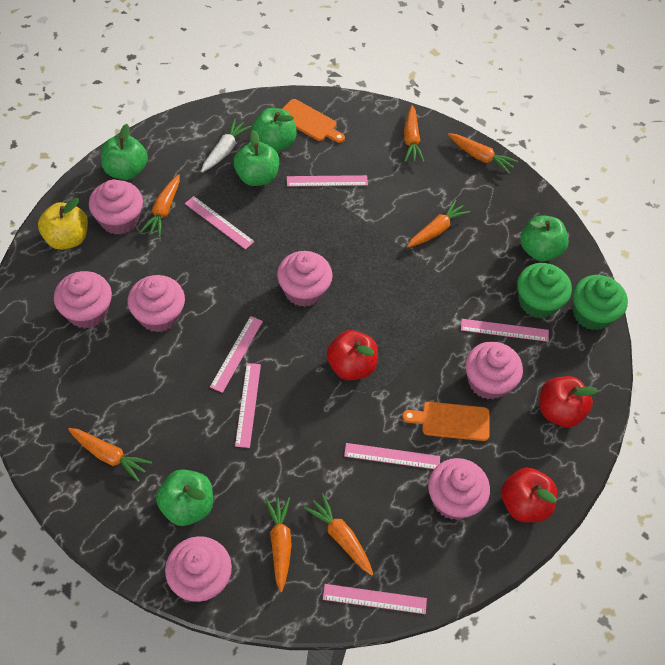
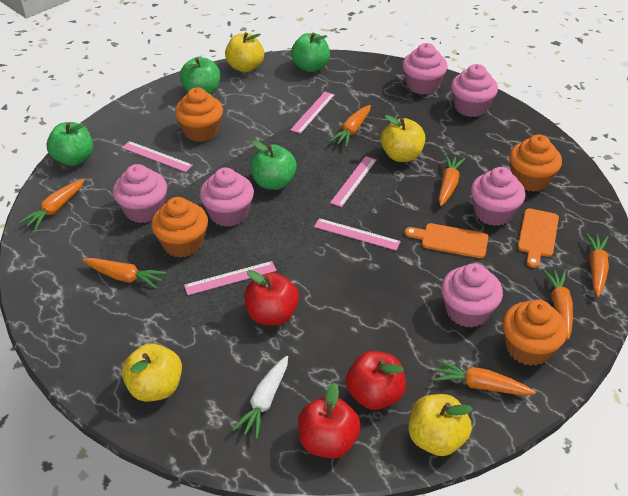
green apple: [101,124,148,180] [156,469,213,526] [233,130,279,186] [252,108,297,152] [521,215,569,261] = 5 -> [47,122,93,166] [180,57,220,94] [250,141,297,190] [291,33,330,72] = 4
green cupcake: [517,263,572,318] [573,275,628,330] = 2 -> none = 0
orange cupcake: none = 0 -> [151,197,208,257] [175,87,223,142] [502,300,567,366] [509,134,562,192] = 4
pink cupcake: [54,271,112,329] [89,180,143,235] [128,275,185,332] [165,536,232,602] [277,251,333,307] [428,458,490,520] [465,341,523,399] = 7 -> [113,164,167,223] [200,168,254,227] [402,43,448,95] [441,263,503,328] [451,64,498,117] [471,167,525,226] = 6
pink ruler: [185,196,254,250] [210,316,263,393] [235,363,261,448] [287,175,368,187] [323,584,427,614] [344,443,440,469] [461,319,549,342] = 7 -> [122,141,193,172] [184,261,277,295] [290,92,335,134] [314,218,401,250] [330,156,376,207] = 5
yellow apple: [38,198,88,250] = 1 -> [122,344,182,402] [225,32,264,72] [381,115,425,162] [409,394,473,456] = 4

